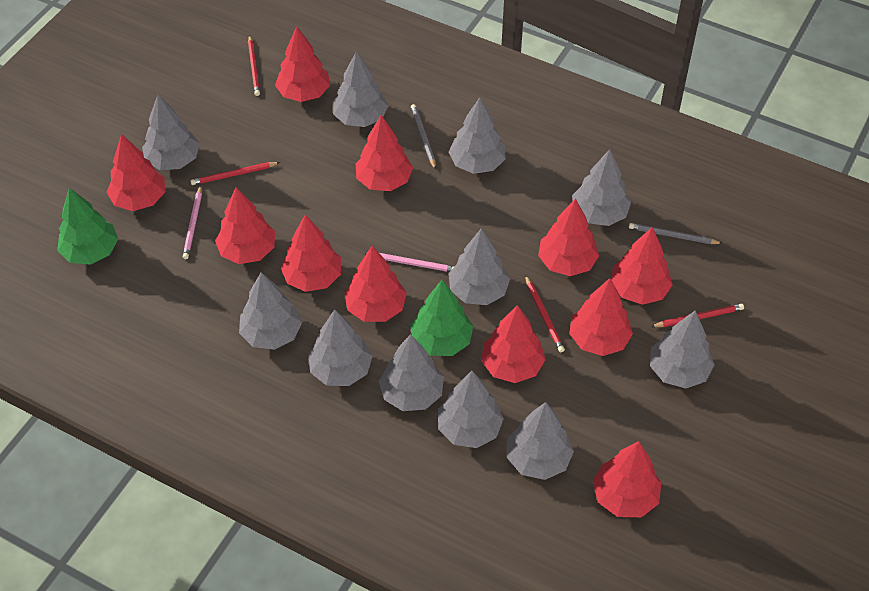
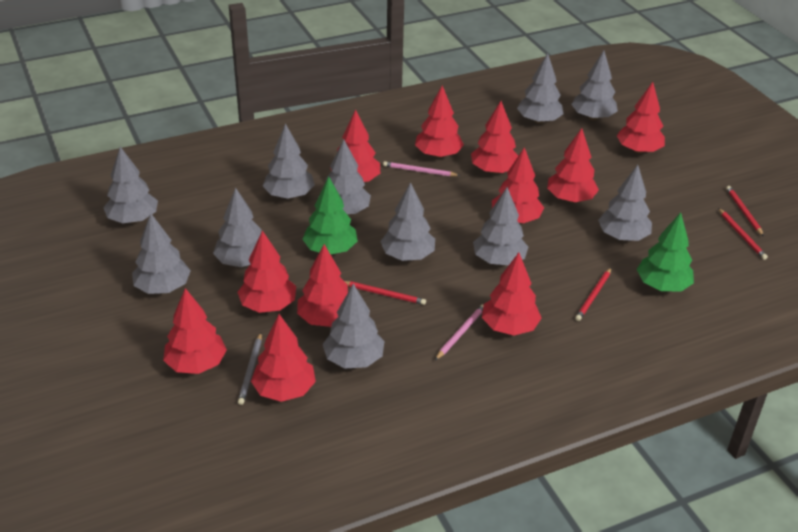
grey pencil: [411,104,436,170] [629,223,723,244] = 2 -> [238,333,262,405] = 1

